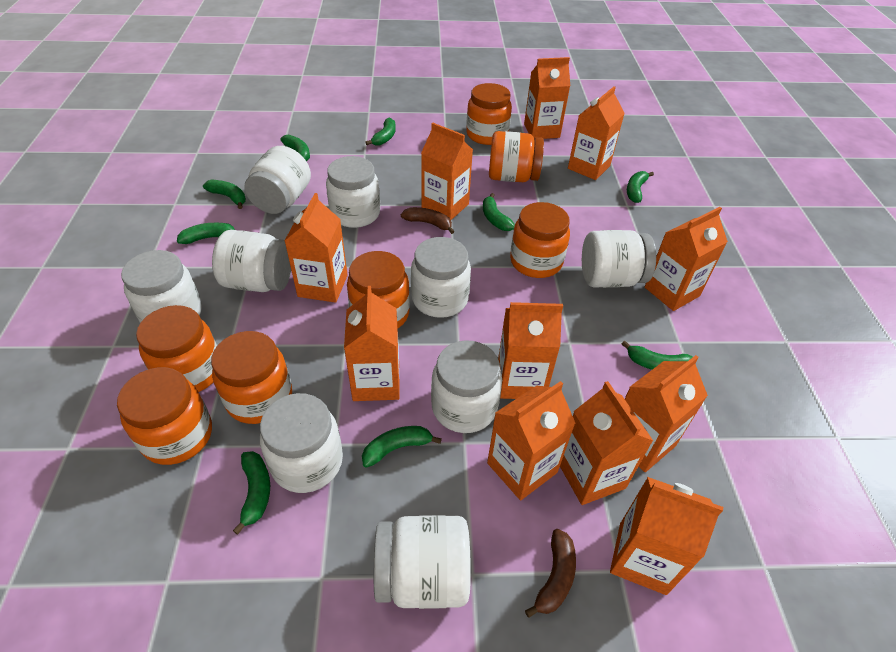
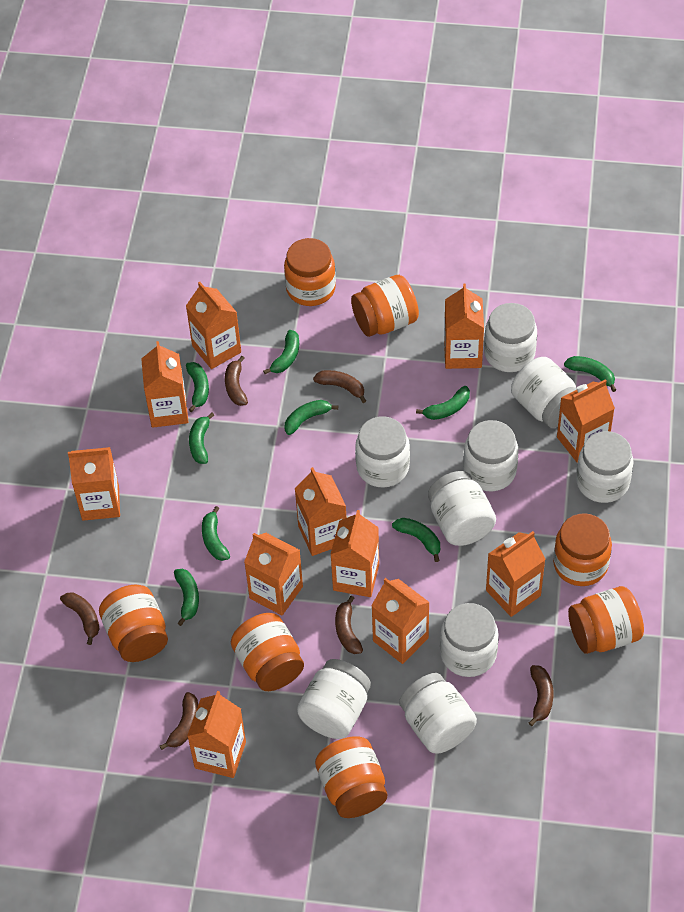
brown banana: [401,207,455,234] [525,529,576,618] = 2 -> [60,593,99,645] [160,692,198,750] [225,356,248,406] [313,370,366,403] [335,596,363,654] [529,665,554,726] = 6

